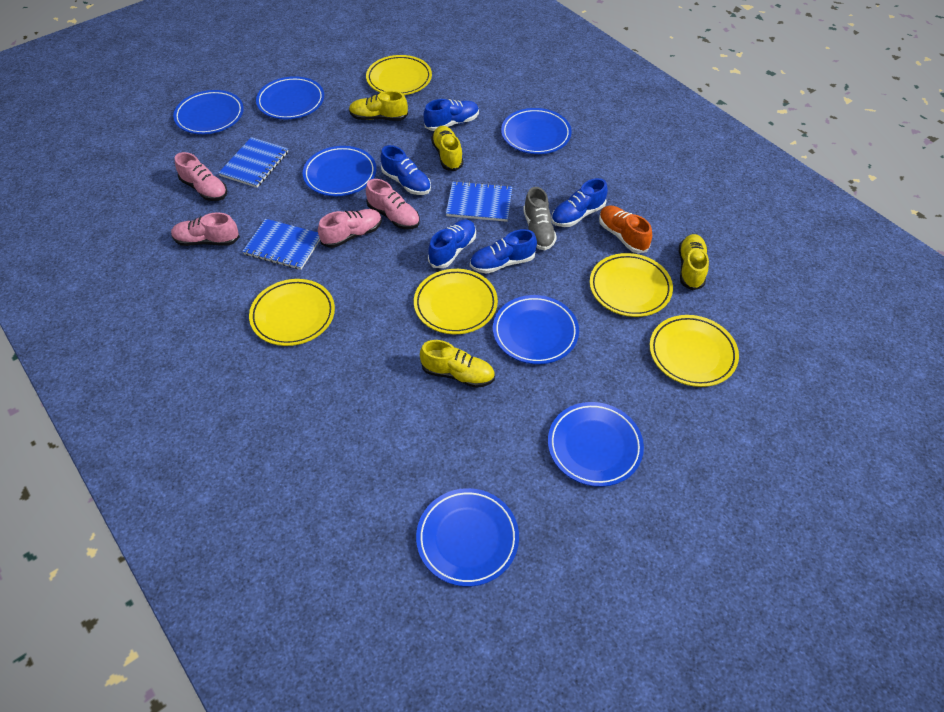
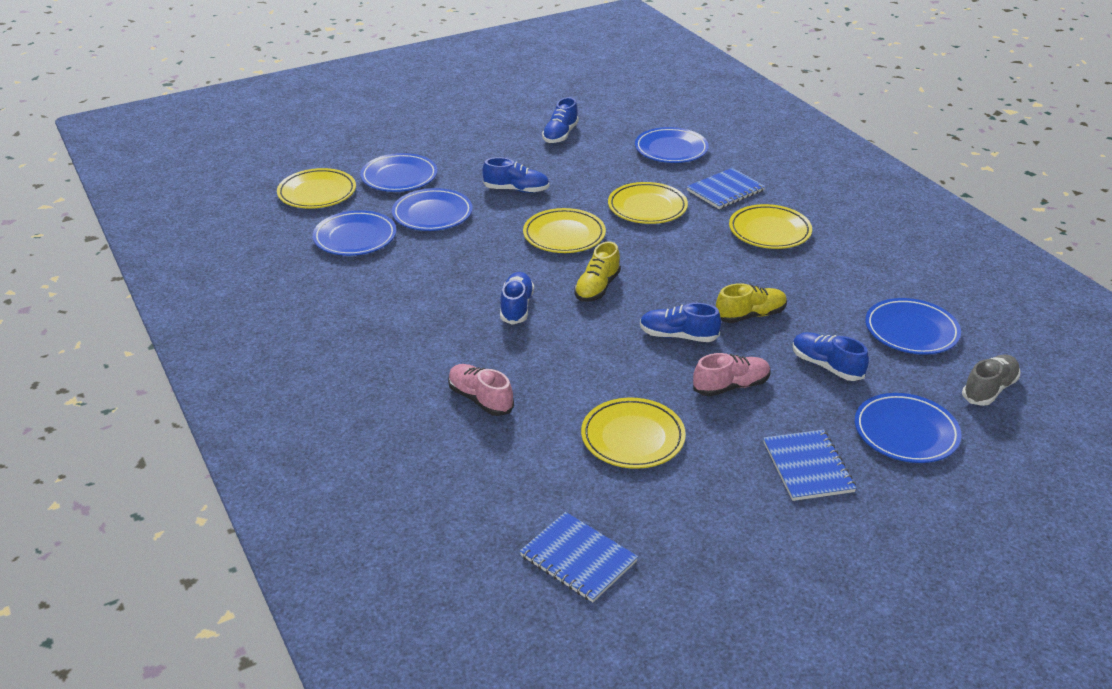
blue plate: [173,90,244,134] [256,76,324,120] [302,146,376,196] [416,488,519,587] [493,295,579,364] [501,108,572,154] [548,402,644,487] = 7 -> [313,210,396,256] [360,153,437,192] [392,188,473,231] [635,127,709,163] [855,393,962,463] [865,298,961,355] = 6
orange shoe: [599,205,652,253] = 1 -> none = 0
pink shoe: [171,212,240,246] [175,152,227,201] [318,209,382,248] [366,179,420,229] = 4 -> [448,364,514,416] [693,353,771,396] = 2
yellow shoe: [349,91,408,121] [420,340,495,388] [431,126,464,171] [679,234,709,290] = 4 -> [574,241,621,302] [716,283,787,323] = 2

